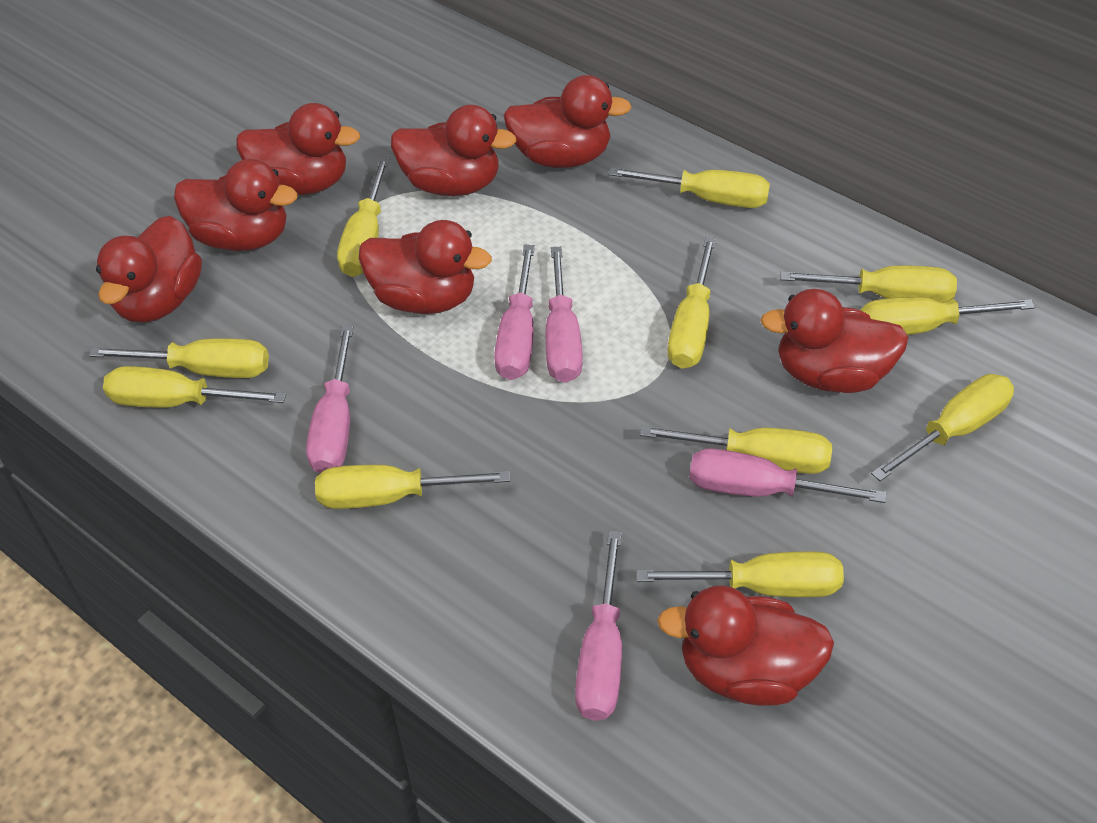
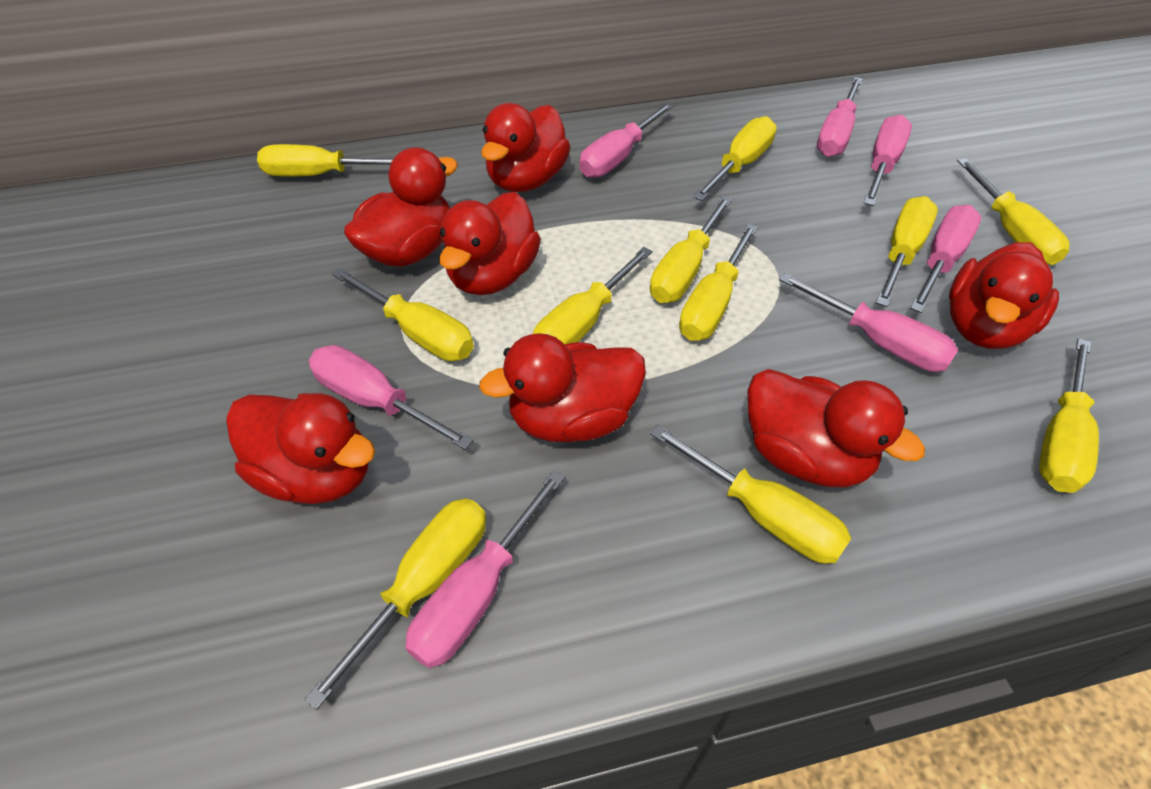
pink screwdriver: [306,325,354,473] [494,245,535,380] [546,247,583,383] [575,530,622,721] [689,448,886,503] = 5 -> [309,345,474,450] [405,470,565,668] [580,102,674,178] [779,273,958,372] [817,77,863,157] [864,114,912,206] [910,205,981,313] = 7
red duck: [96,216,202,322] [174,159,298,251] [236,103,360,195] [359,220,492,314] [391,105,517,196] [504,75,632,168] [657,585,834,706] [760,289,909,393] = 8 -> [226,393,375,504] [344,147,458,267] [439,192,541,295] [479,333,646,442] [481,103,570,192] [747,369,925,488] [949,242,1059,349] = 7

